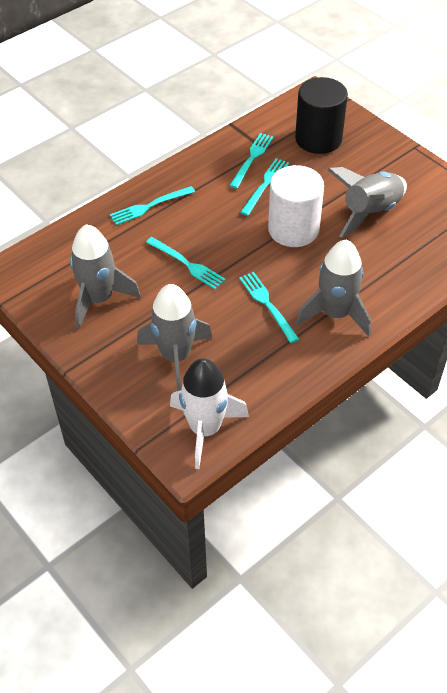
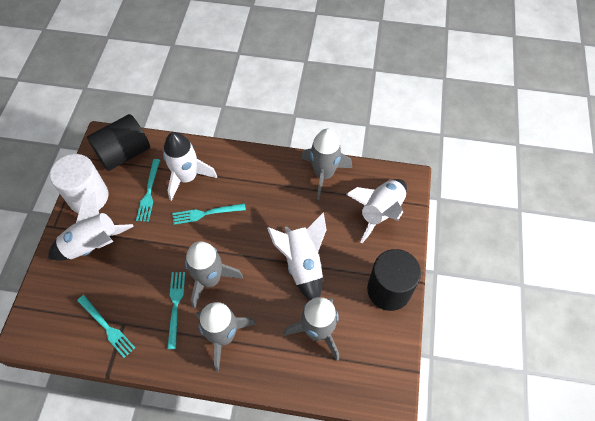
black cylinder: [295,77,348,154] = 1 -> [87,114,150,171] [367,249,421,311] = 2
turquoise fork: [110,186,195,225] [146,237,226,289] [229,133,274,189] [239,272,299,343] [240,158,289,216] = 5 -> [77,295,135,358] [136,159,160,222] [167,272,185,349] [172,203,246,225] = 4
white rocket: [170,358,249,469] = 1 -> [48,190,134,261] [163,132,217,201] [267,213,326,300] [346,179,407,243] = 4

